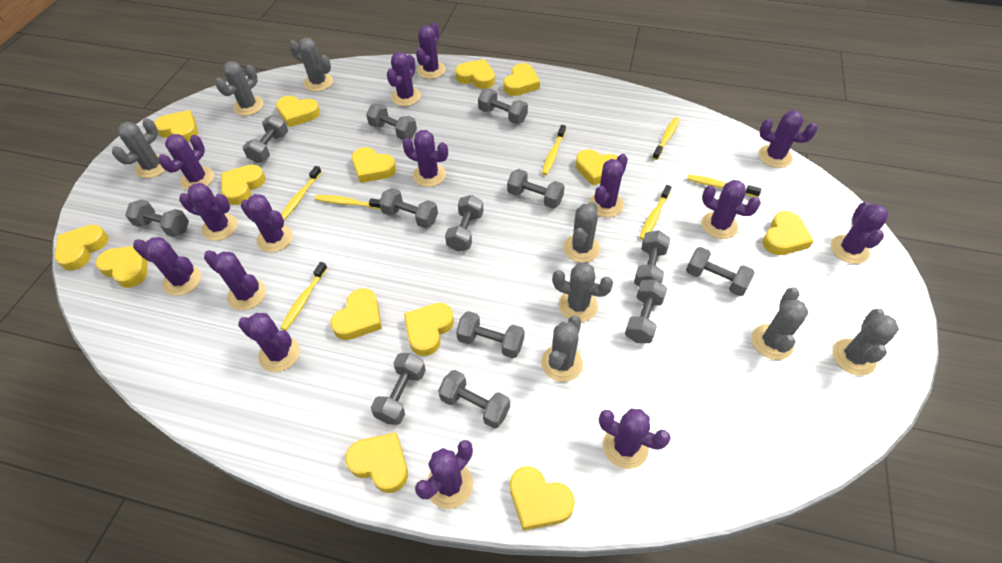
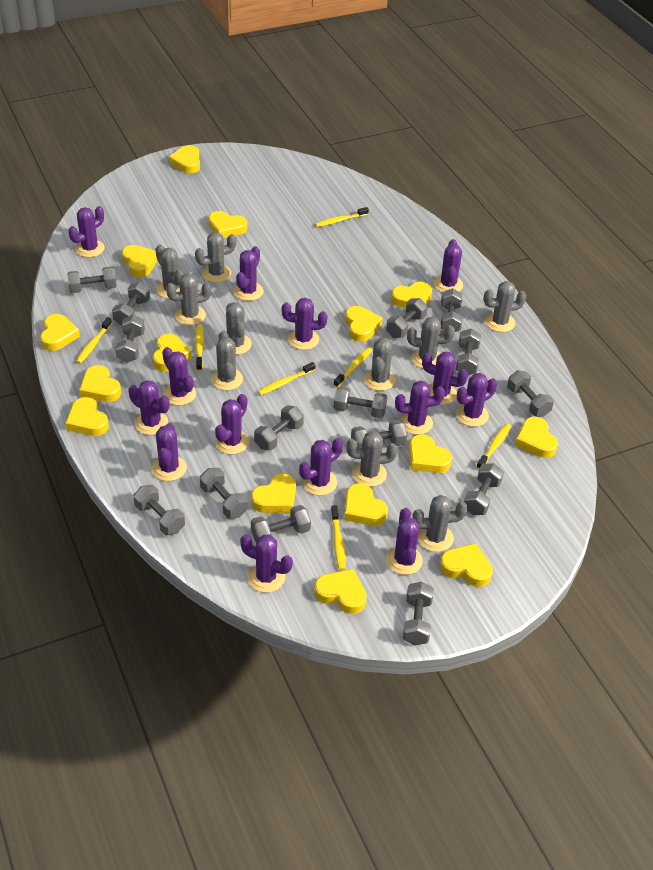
grey cactus: [112,118,166,178] [215,61,264,116] [289,38,333,91] [541,316,583,382] [552,262,613,322] [563,202,600,263] [751,287,809,360] [832,309,899,376] = 8 -> [155,245,184,299] [166,274,211,325] [195,232,236,283] [211,331,243,390] [226,302,252,355] [347,431,398,487] [364,338,396,391] [407,317,455,369] [412,495,468,552] [484,281,526,332] = 10
grey dumbbell: [125,199,189,237] [243,115,288,163] [366,104,417,140] [371,353,426,425] [379,188,438,228] [438,370,510,429] [445,195,484,252] [456,311,525,358] [478,89,528,124] [507,169,565,208] [625,279,667,343] [634,231,670,286] [686,247,755,296] = 13 -> [67,267,117,293] [112,282,150,326] [115,315,145,363] [133,485,185,535] [200,468,248,519] [251,505,311,542] [254,405,304,451] [334,386,388,418] [351,420,407,448] [386,298,428,338] [403,582,434,645] [441,288,462,332] [456,328,481,375] [464,463,504,515] [507,370,554,417] = 15
purple cactus: [133,237,201,296] [158,134,214,190] [179,183,238,241] [204,251,266,311] [238,313,300,372] [241,194,293,252] [387,52,421,106] [402,130,448,187] [415,440,473,509] [416,22,446,79] [589,154,628,217] [599,409,671,469] [701,180,761,239] [758,110,818,168] [831,201,889,264] = 15 -> [68,206,104,257] [129,380,169,435] [152,423,187,481] [162,347,196,405] [215,394,249,455] [234,246,263,301] [240,534,293,593] [282,298,328,350] [299,438,343,496] [386,508,423,575] [395,380,445,435] [422,352,468,405] [434,239,463,292] [456,373,497,427] = 14
yellow heart: [55,225,109,271] [96,246,148,288] [154,110,198,142] [221,165,266,205] [276,96,320,127] [331,288,382,340] [345,432,408,493] [352,147,396,183] [404,303,454,356] [455,59,495,89] [504,63,540,96] [510,466,575,531] [576,149,618,186] [762,211,814,255] = 14 -> [40,314,80,351] [65,397,109,436] [79,365,121,402] [122,245,158,277] [153,334,192,371] [169,145,200,174] [208,211,247,238] [251,474,296,513] [314,569,367,614] [344,483,388,526] [345,306,383,342] [391,282,432,308] [409,434,452,473] [440,543,493,587] [515,417,558,458] = 15

